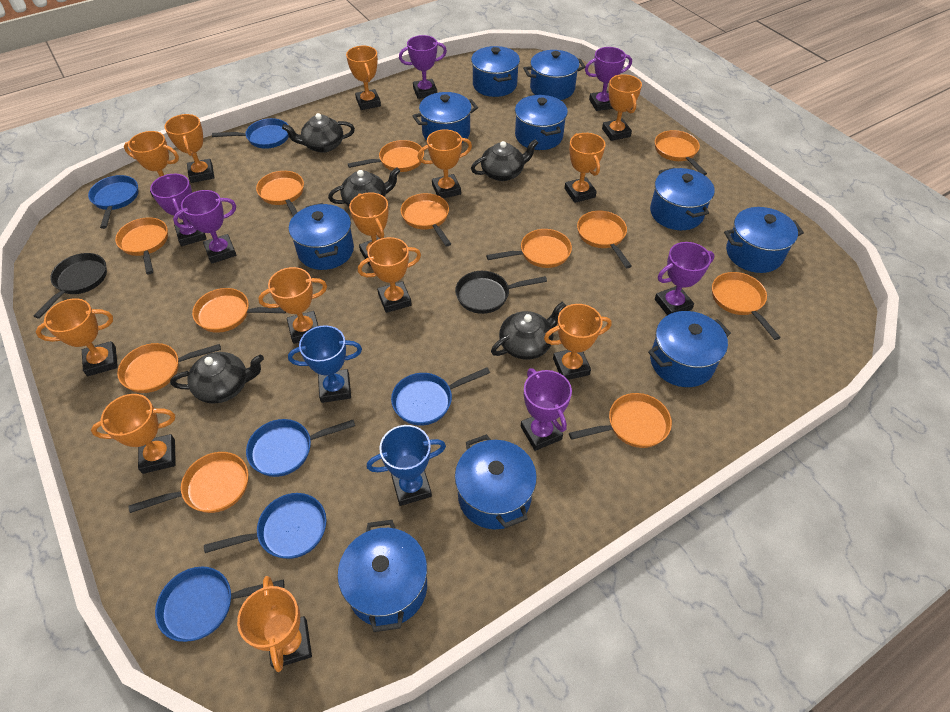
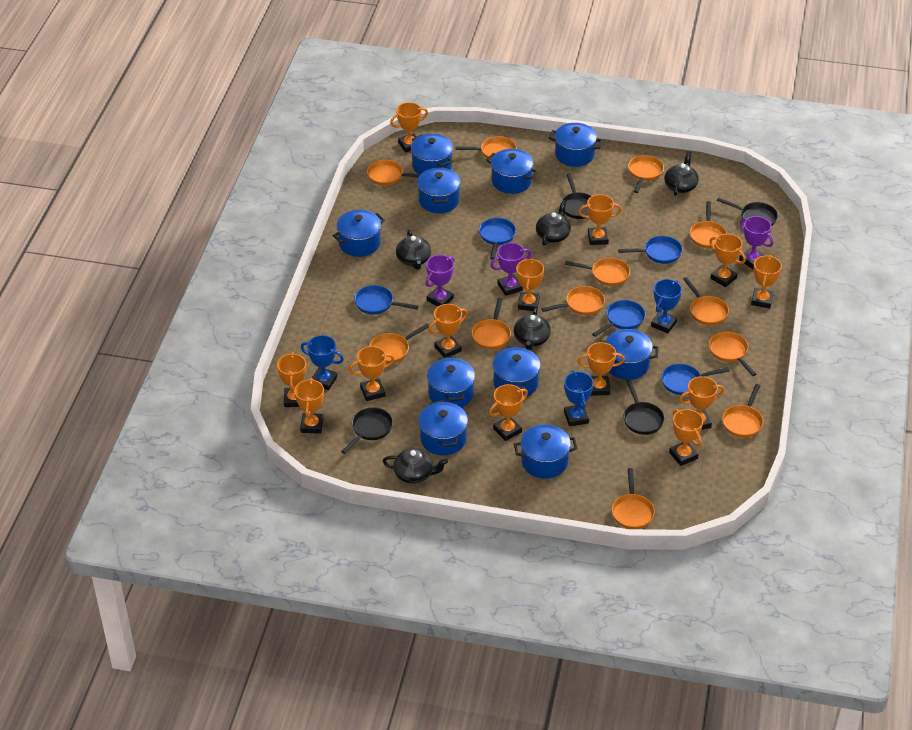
black pan: [34,253,107,319] [455,271,547,314] = 2 -> [341,407,393,454] [561,173,591,219] [623,379,665,435] [717,197,778,226] = 4
blue pan: [88,175,138,229] [155,566,284,642] [204,493,327,559] [212,118,289,149] [246,419,355,477] [391,367,490,426] = 6 -> [354,285,419,315] [479,218,516,260] [592,300,645,337] [618,236,682,264] [661,364,730,395] = 5
blue trophy: [288,325,362,403] [367,425,446,506] = 2 -> [301,335,344,390] [564,370,594,426] [651,279,682,333] = 3
purple trophy: [150,174,206,246] [173,190,237,264] [399,35,447,99] [521,368,572,451] [585,47,632,111] [655,242,715,315] = 6 -> [426,255,454,307] [490,243,531,296] [739,216,773,269] = 3

